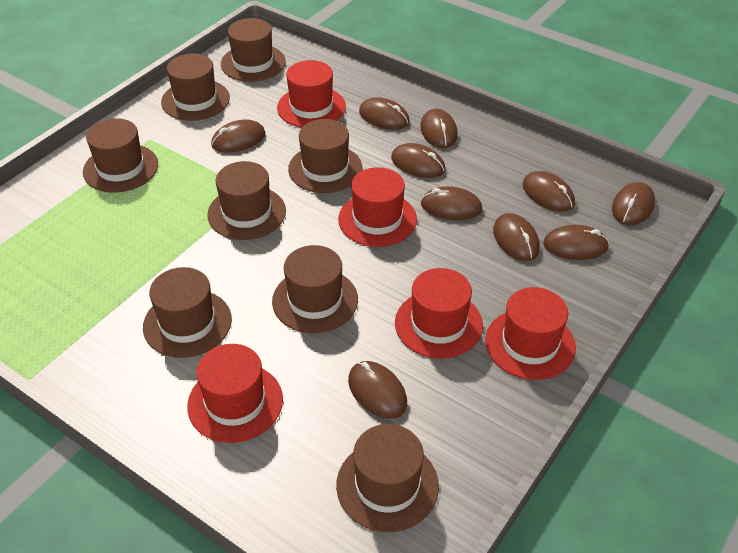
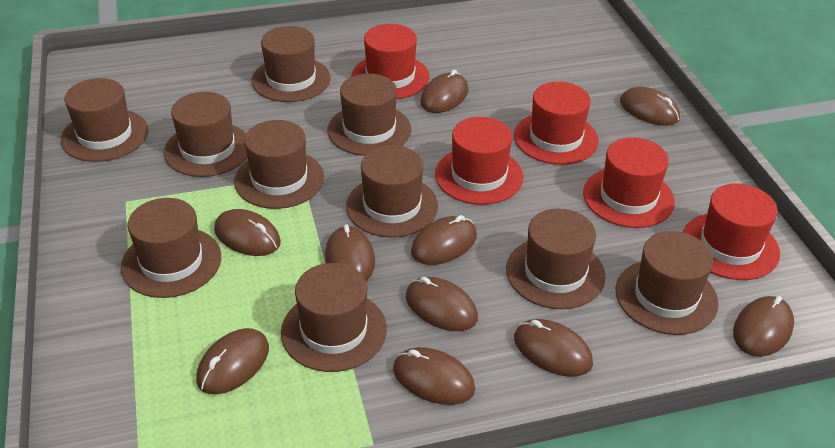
brown hat: [83,118,158,193] [143,267,232,358] [161,53,230,121] [207,161,286,240] [221,18,286,82] [272,245,358,333] [288,119,362,193] [336,424,439,532] = 8 -> [61,78,148,162] [121,198,221,298] [164,92,247,177] [234,120,324,209] [252,26,331,102] [281,263,387,372] [328,74,411,156] [346,145,438,238] [506,209,606,309] [616,231,719,335] = 10

